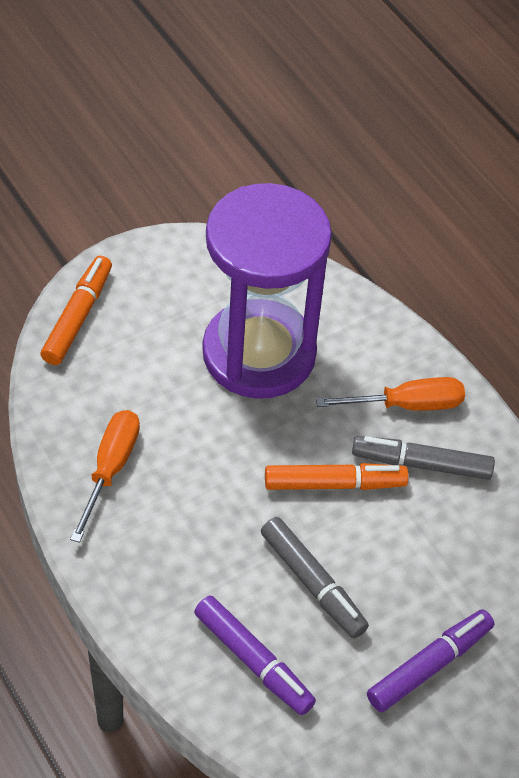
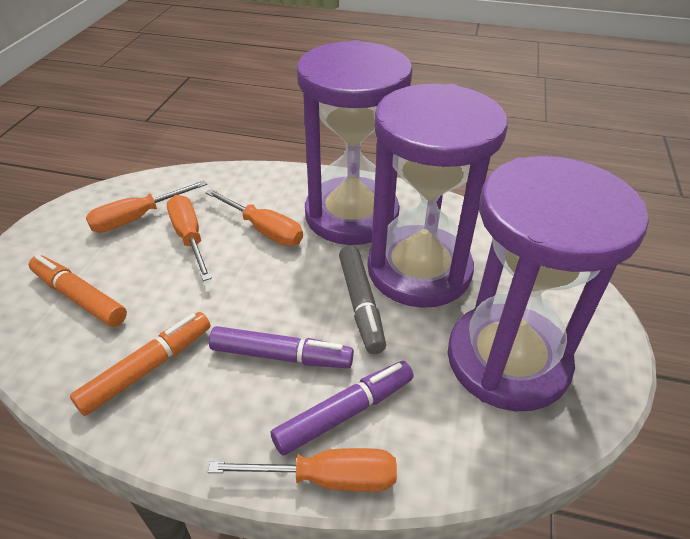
grey marker: [261,517,369,638] [352,436,495,480] = 2 -> [339,246,386,354] = 1
orange screwdriver: [70,410,140,543] [316,377,465,411] = 2 -> [86,180,207,232] [167,195,212,281] [205,189,303,246] [208,448,397,492] = 4
purple hourglass: [202,183,332,399] = 1 -> [297,40,412,245] [368,84,508,308] [448,156,649,411] = 3

